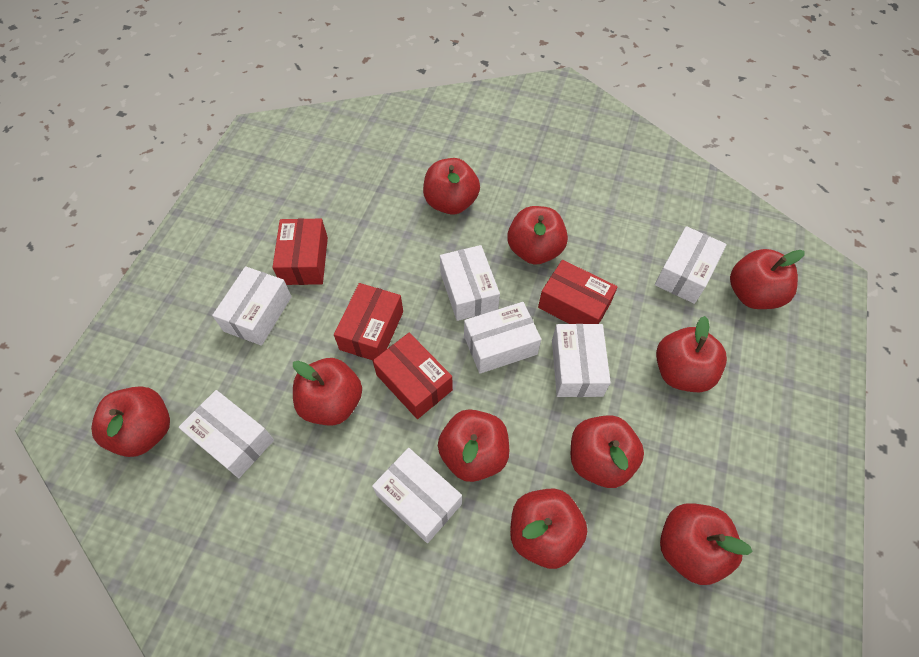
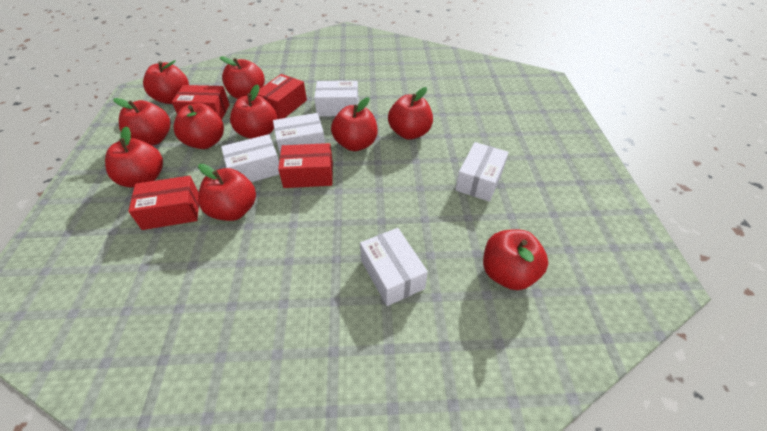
white box: [178,390,274,478] [212,266,292,346] [372,448,462,543] [440,245,500,321] [464,302,541,374] [552,324,611,397] [655,226,727,304] = 7 -> [221,134,279,182] [273,113,325,154] [314,81,359,117] [360,228,428,306] [455,142,509,202] = 5

